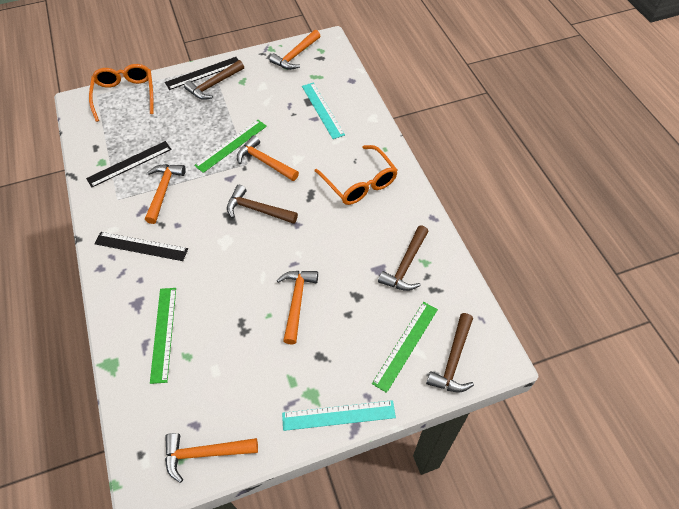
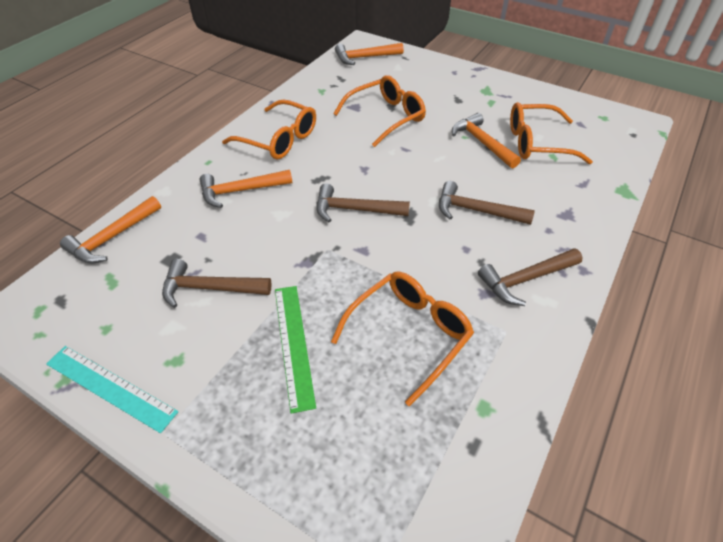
black ruler: [86,141,172,188] [94,232,188,261] [165,57,238,90] = 3 -> none = 0
green ruler: [150,288,176,384] [194,120,267,173] [372,302,438,393] = 3 -> [275,286,316,414] = 1
orange glasses: [89,64,153,122] [315,145,398,205] = 2 -> [222,99,316,159] [331,271,474,406] [333,75,426,147] [510,102,593,164] = 4
orange hammer: [145,164,186,224] [165,433,258,483] [237,135,299,181] [269,30,320,70] [276,271,318,344] = 5 -> [60,196,161,264] [199,170,292,208] [335,43,404,65] [452,113,521,169] = 4
turquoise ruler: [282,400,396,431] [302,83,345,139] = 2 -> [46,346,179,433] = 1

